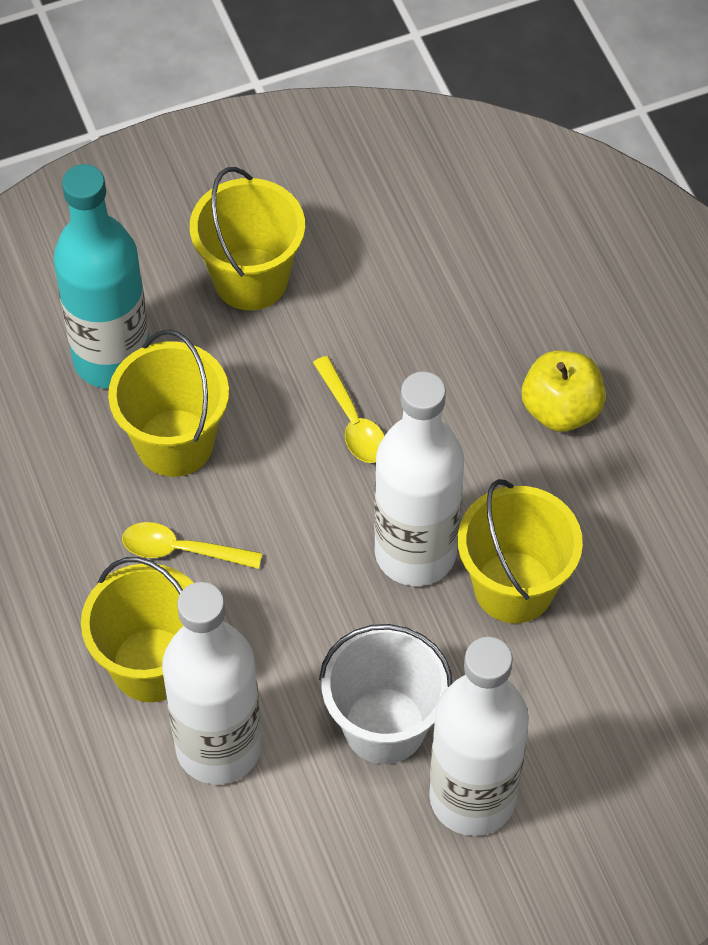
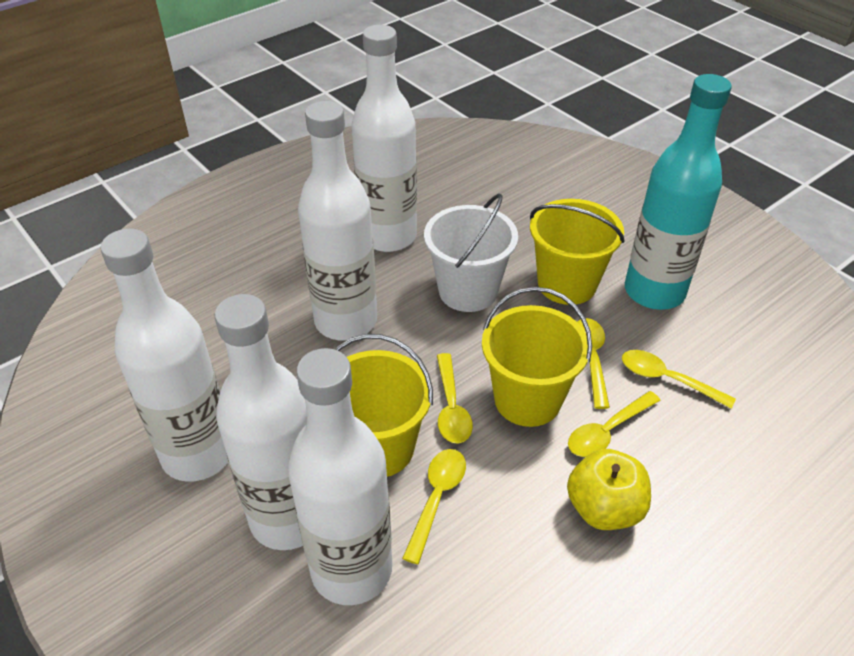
white bottle: [162,582,261,784] [374,371,464,586] [429,637,529,836] = 3 -> [100,228,228,482] [215,294,307,550] [288,348,392,605] [298,101,377,341] [351,25,417,252] = 5
yellow bucket: [81,557,194,702] [108,329,229,477] [190,167,305,310] [458,479,583,623] = 4 -> [335,334,433,477] [482,287,592,427] [530,199,625,305] = 3
yellow spoon: [122,522,262,569] [313,356,385,463] = 2 -> [402,449,466,564] [437,353,473,443] [568,391,661,457] [577,318,610,409] [622,350,736,409] = 5

